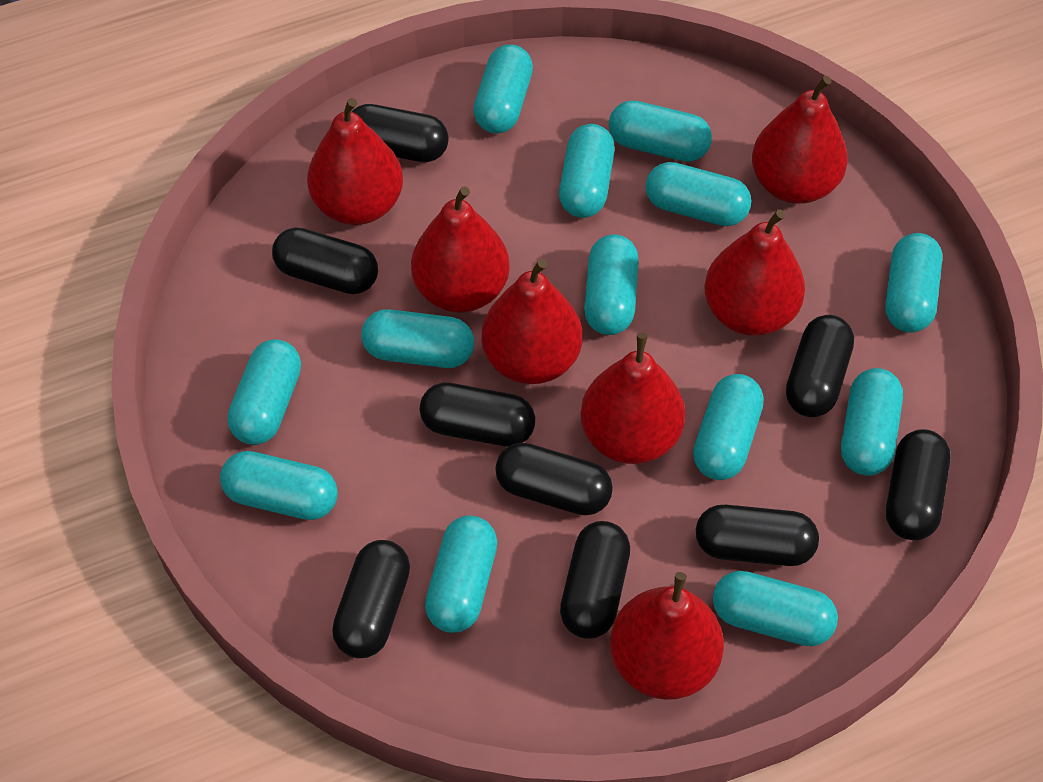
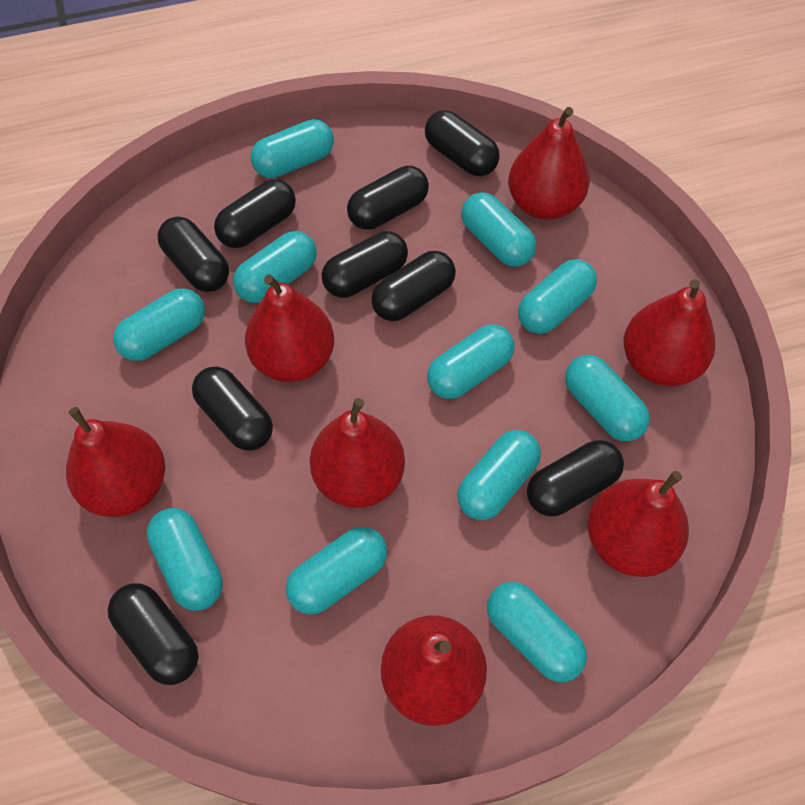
turquoise capsule: [220,451,338,520] [227,339,301,445] [361,309,474,368] [425,516,497,633] [473,45,533,133] [559,124,615,218] [584,234,639,335] [609,101,712,162] [645,162,751,226] [693,374,764,480] [713,571,838,646] [841,368,903,476] [885,233,943,333] = 13 -> [113,288,205,361] [146,508,223,611] [233,231,317,303] [251,119,334,178] [286,527,387,615] [427,324,514,399] [457,430,541,520] [461,192,536,267] [487,582,587,682] [518,259,597,334] [565,355,650,441] = 11

